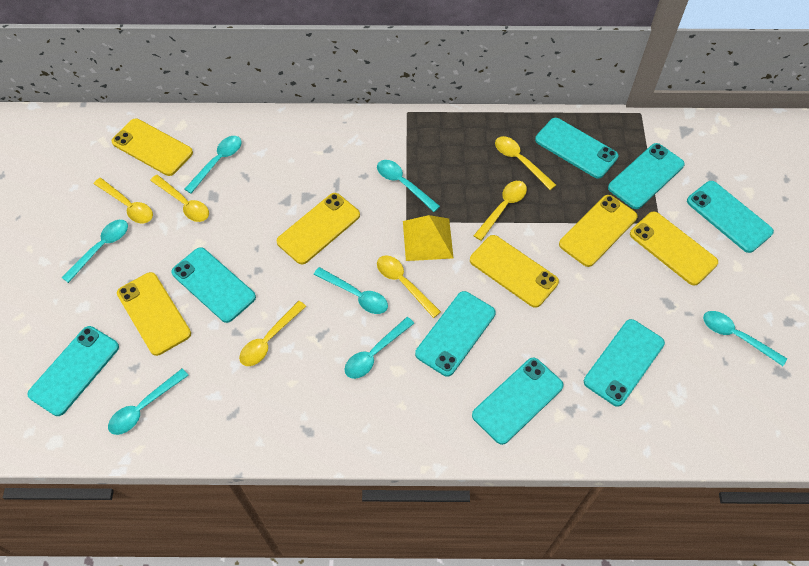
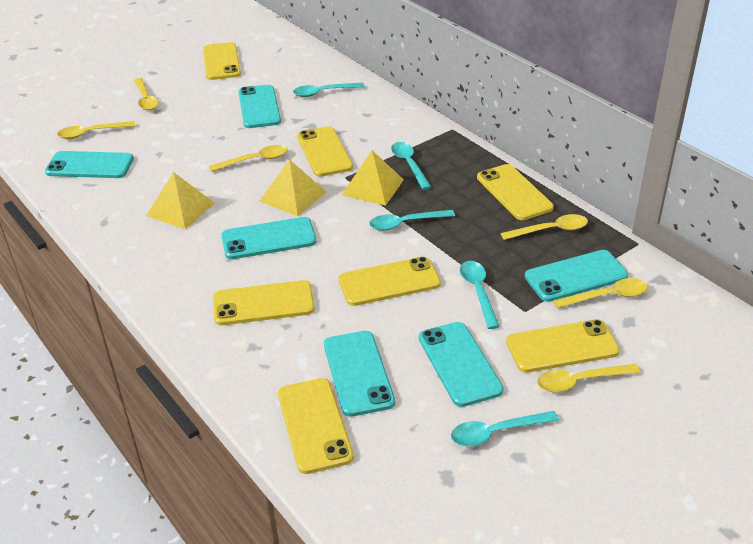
turquoise phone: [27,326,119,416] [171,247,256,323] [415,291,496,377] [472,357,563,445] [535,118,618,179] [584,319,665,407] [608,143,685,209] [687,181,774,253] = 8 -> [45,151,134,178] [221,217,316,259] [238,85,281,128] [324,331,395,417] [419,322,503,407] [525,250,628,302] = 6
turquoise spoon: [62,220,128,283] [108,368,189,435] [184,136,242,194] [313,267,388,314] [345,317,414,379] [377,160,440,212] [703,311,787,366] = 7 -> [293,83,365,97] [369,210,455,231] [391,142,431,190] [451,411,559,446] [460,261,499,329] = 5
yellow phone: [112,119,193,176] [117,272,191,356] [276,193,360,264] [470,235,559,308] [559,195,638,267] [630,212,718,285] = 6 -> [203,42,241,80] [213,280,315,325] [278,378,353,474] [297,126,353,177] [338,257,441,306] [477,164,554,220] [506,319,620,373] = 7
yellow pyramid: [403,215,453,261] = 1 -> [146,172,215,229] [260,159,326,216] [342,150,404,206] = 3

